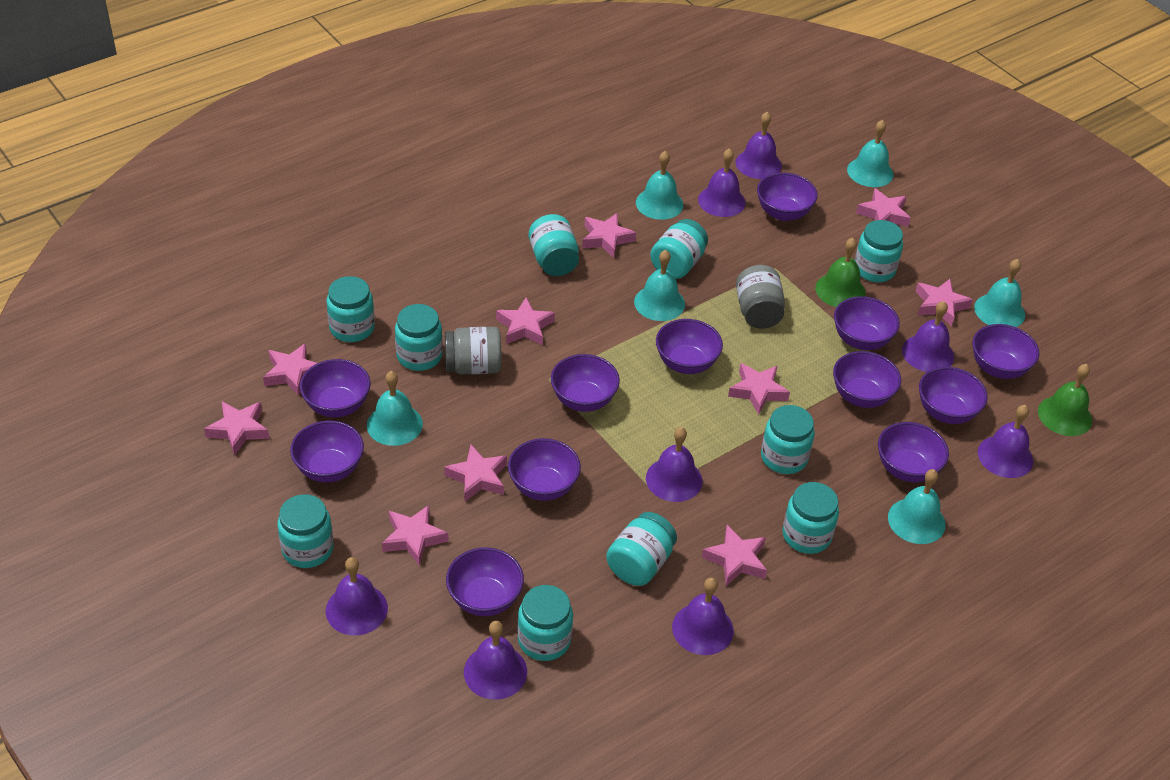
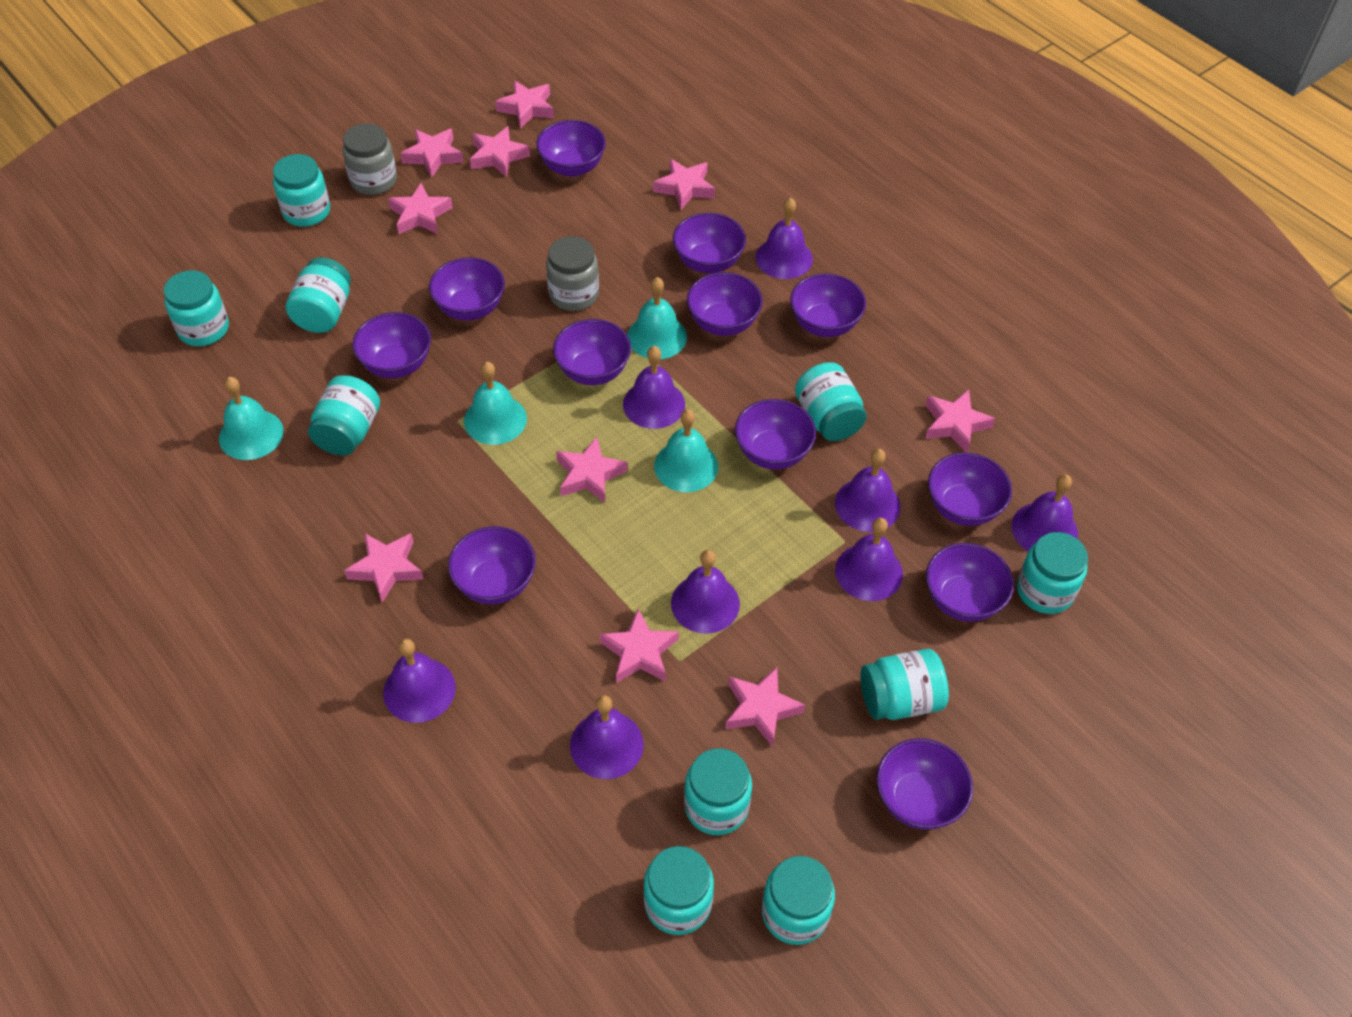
green bell: [815,238,866,307] [1038,364,1092,436] = 2 -> none = 0
turquoise bell: [367,371,423,446] [634,250,685,321] [636,151,683,220] [847,120,893,187] [888,469,946,544] [974,259,1025,327] = 6 -> [219,377,283,460] [464,362,527,445] [627,277,687,359] [654,409,718,492] = 4

